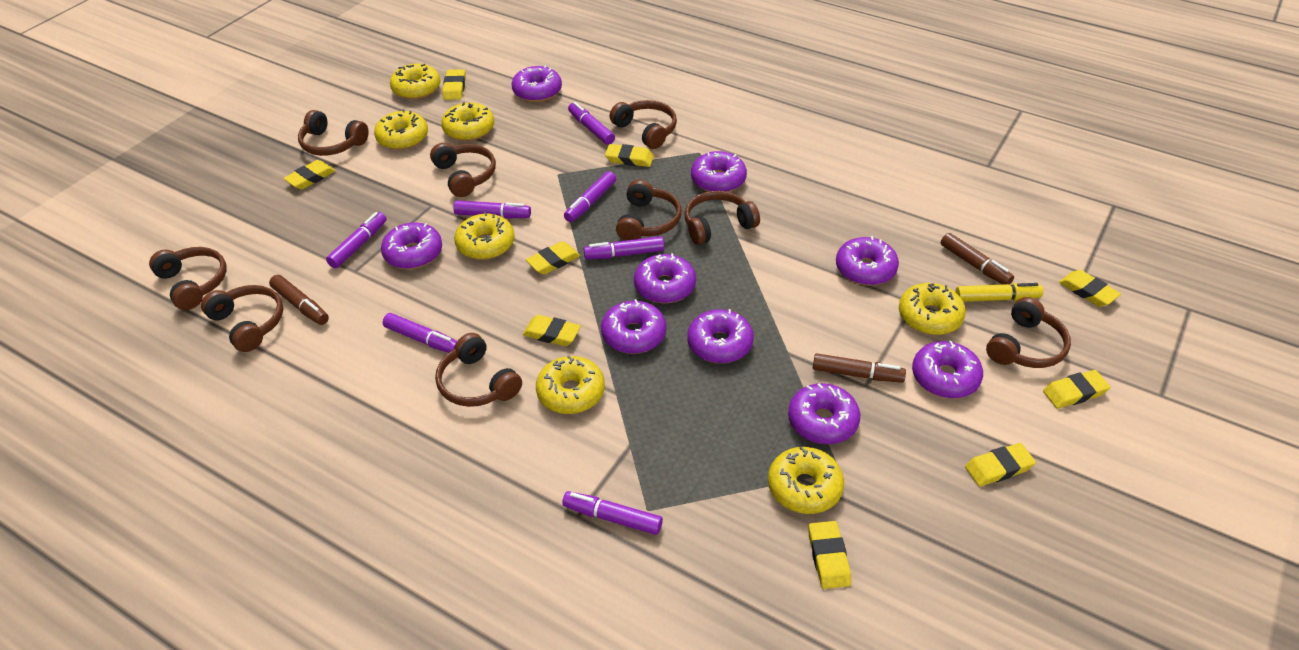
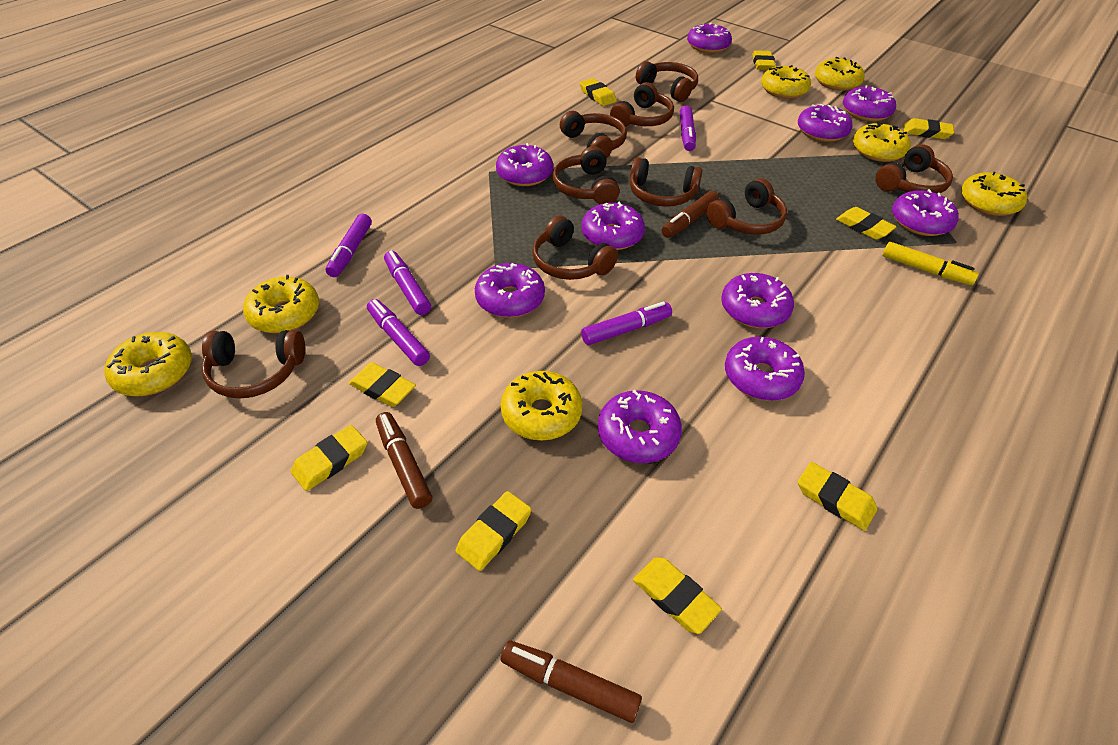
purple donut: [381,222,442,269] [511,65,562,102] [601,299,666,354] [634,253,696,303] [687,309,754,363] [691,151,747,192] [788,383,860,444] [836,236,899,285] [912,341,983,398] = 9 -> [475,263,545,318] [496,143,553,186] [582,202,645,250] [598,390,682,463] [687,23,732,53] [721,273,794,328] [725,337,805,401] [798,103,853,142] [843,85,896,121] [892,189,959,236] = 10
purple marker: [326,212,387,268] [383,313,457,353] [453,200,531,218] [562,491,663,535] [564,171,616,222] [568,102,615,145] [584,236,664,259] = 7 -> [326,214,372,277] [367,299,430,366] [384,250,431,315] [581,302,672,345] [680,105,696,151] = 5

